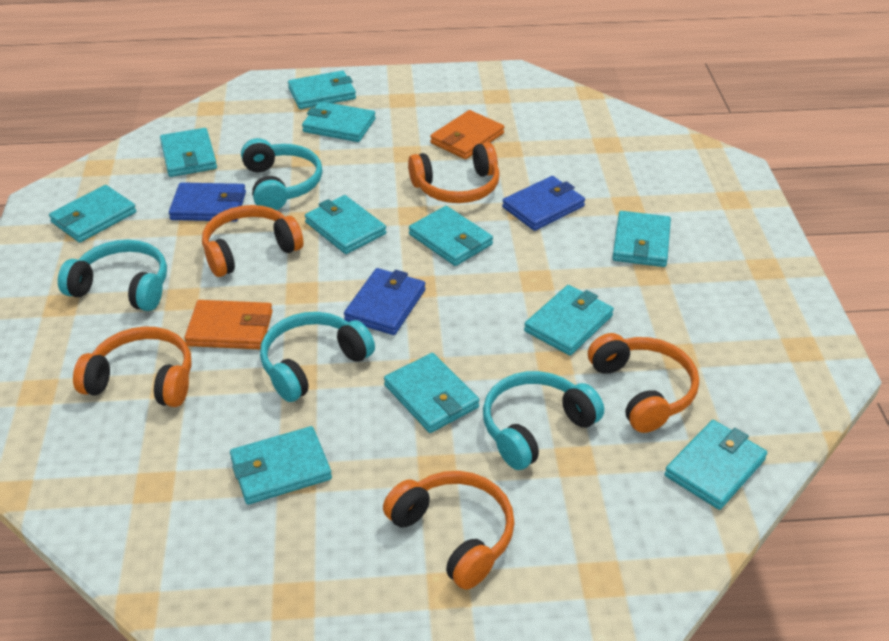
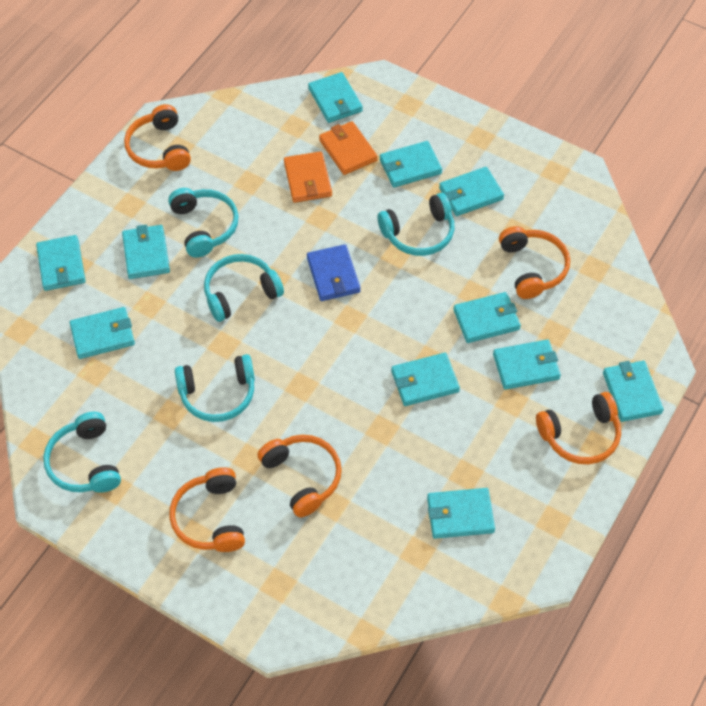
blue wallet: [169,182,246,222] [344,268,425,335] [502,176,585,231] = 3 -> [307,244,361,301] = 1
turquoise headphones: [58,240,167,311] [241,138,322,210] [260,312,375,402] [483,371,604,470] = 4 -> [43,412,121,493] [168,188,239,258] [175,354,255,422] [204,254,284,322] [378,193,454,256] = 5

